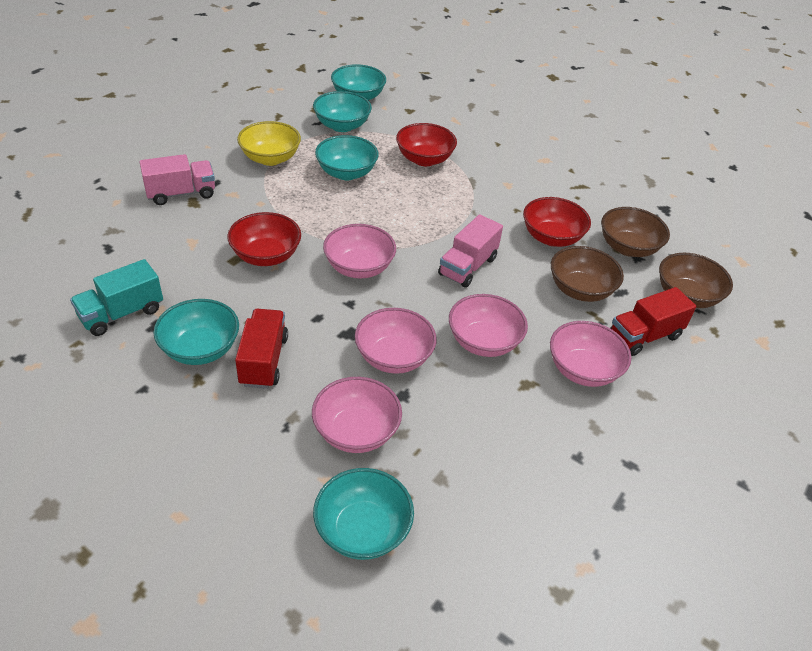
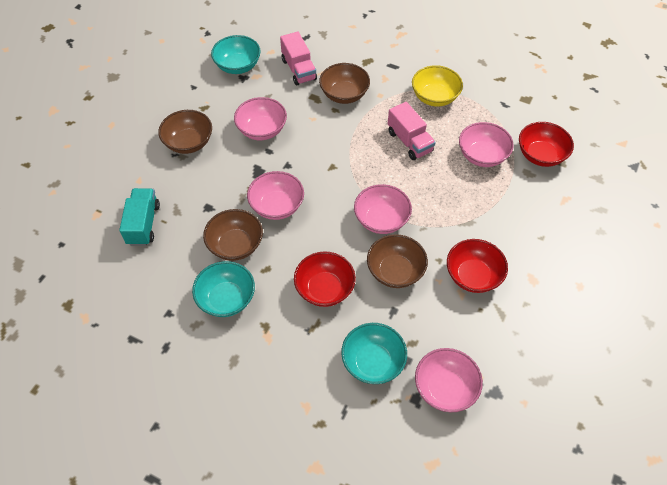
brown bowl: [551,246,624,302] [601,207,670,257] [659,253,733,308] = 3 -> [158,110,212,154] [203,209,263,261] [319,63,370,104] [367,234,428,288] = 4
red truck: [235,309,288,389] [610,287,697,356] = 2 -> none = 0
turquoise bowl: [153,299,239,365] [313,91,372,132] [313,468,414,560] [315,135,379,180] [331,64,386,100] = 5 -> [192,261,255,317] [211,35,261,74] [341,323,407,384] = 3

